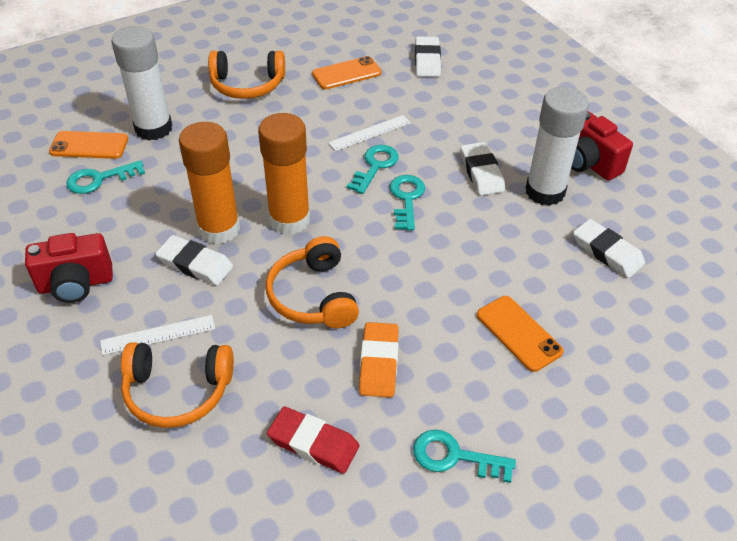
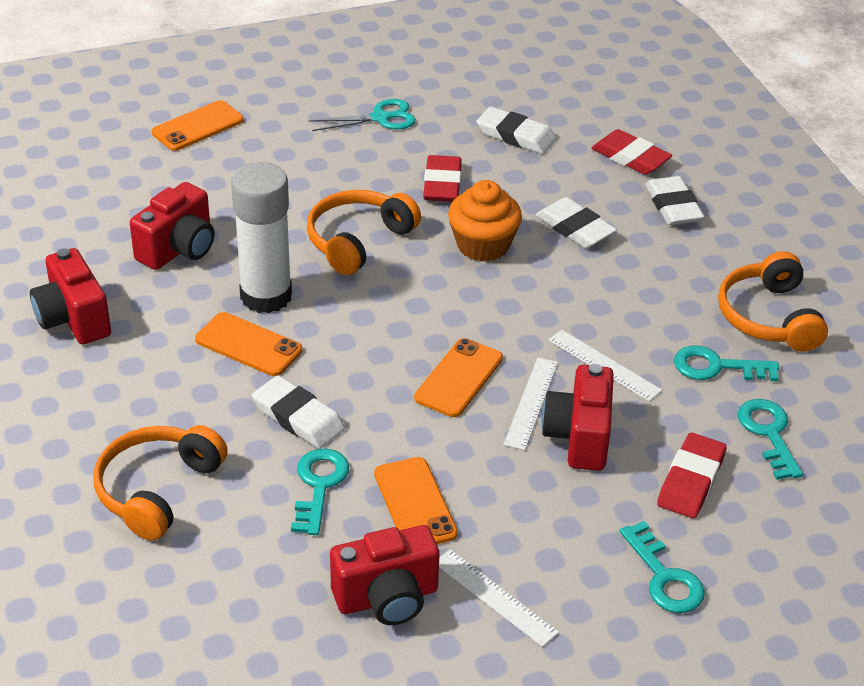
orange cupcake: none = 0 -> [448,180,522,262] = 1
orange eraser: [359,322,399,397] = 1 -> none = 0
orange glue stick: [179,122,240,244] [258,113,310,234] = 2 -> none = 0
orange phone: [49,131,128,159] [312,56,382,89] [477,296,564,372] = 3 -> [152,100,244,151] [195,312,302,376] [374,457,458,544] [414,338,503,417] = 4
red camera: [25,233,113,303] [571,111,633,181] = 2 -> [30,248,111,344] [130,182,214,270] [330,525,440,625] [541,364,614,471] = 4
red eraser: [267,406,360,474] = 1 -> [423,155,462,202] [591,129,672,175] [657,433,727,518] = 3
turquoise scissors: none = 0 -> [309,99,416,131] = 1
white glue stick: [112,26,172,140] [526,87,589,206] = 2 -> [231,162,292,313] = 1
white ruler: [100,315,215,355] [328,115,411,151] = 2 -> [439,549,559,647] [503,358,558,450] [549,330,662,402] = 3

